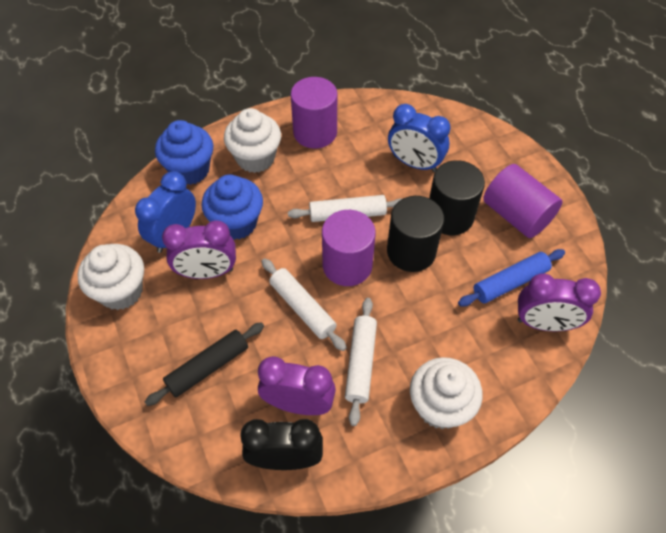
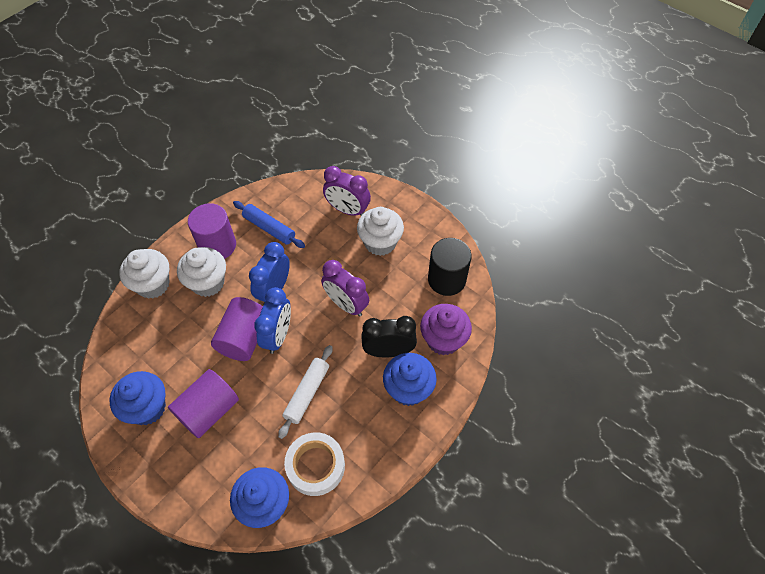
black cylinder: [387,196,444,272] [429,160,485,235] = 2 -> [428,238,472,296] = 1
black rolling pin: [145,322,264,406] = 1 -> none = 0
blue cupcake: [155,120,213,185] [201,174,263,240] = 2 -> [109,371,166,425] [230,467,289,528] [383,353,437,406] = 3
purple clock: [162,221,236,279] [258,356,336,415] [518,274,601,331] = 3 -> [321,260,369,317] [323,166,371,216] = 2
purple cupcake: none = 0 -> [420,304,472,356] = 1
white rolling pin: [262,258,346,351] [288,195,402,222] [345,298,377,426] = 3 -> [278,345,332,439] = 1
white tape: none = 0 -> [284,432,345,496] = 1

